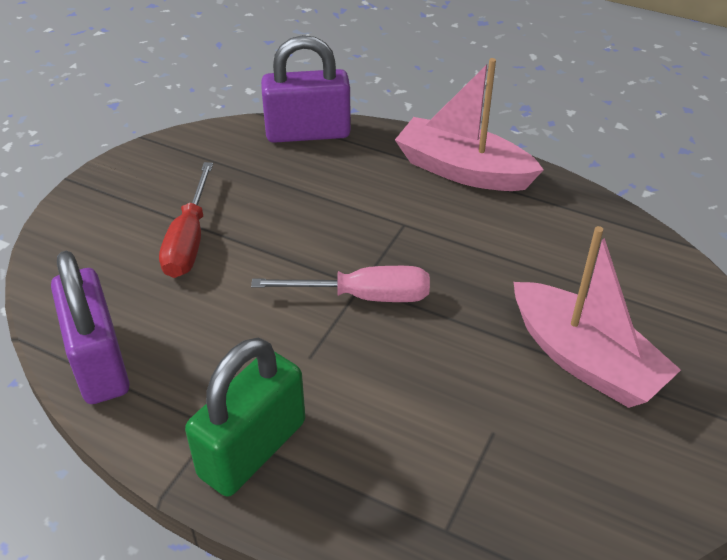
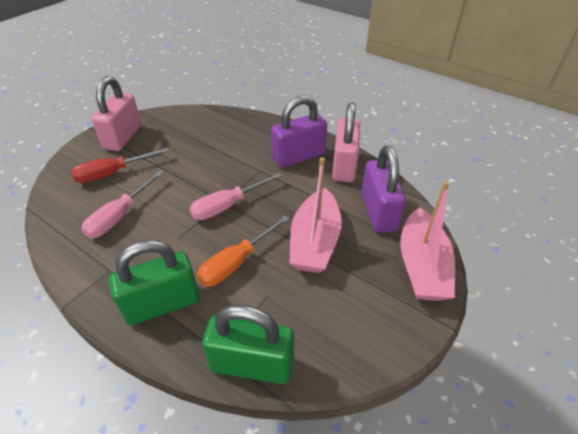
green padlock: [185,337,305,497] = 1 -> [109,240,199,325] [202,305,294,384] = 2
orange screwdriver: none = 0 -> [197,215,289,287] = 1
pink padlock: none = 0 -> [91,76,141,151] [332,102,360,182] = 2
pink screwdriver: [251,266,430,302] = 1 -> [82,170,164,238] [189,173,282,220] = 2

